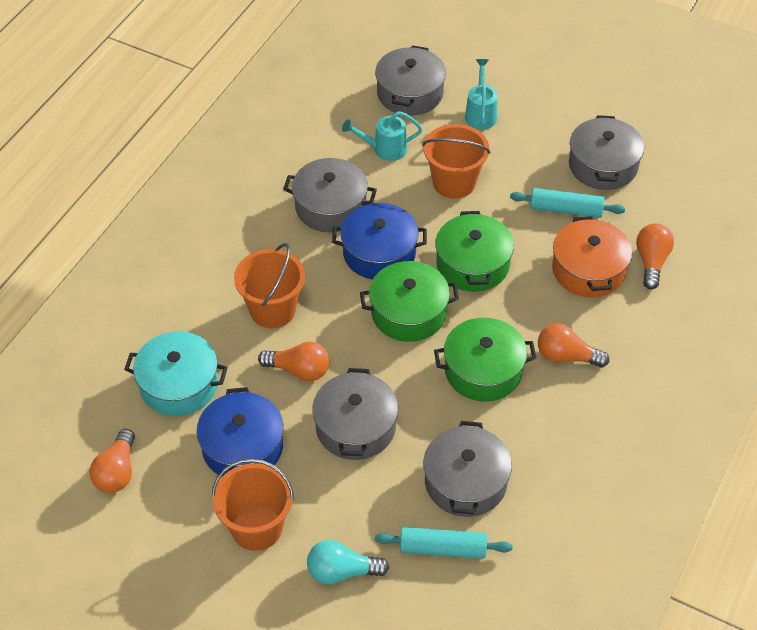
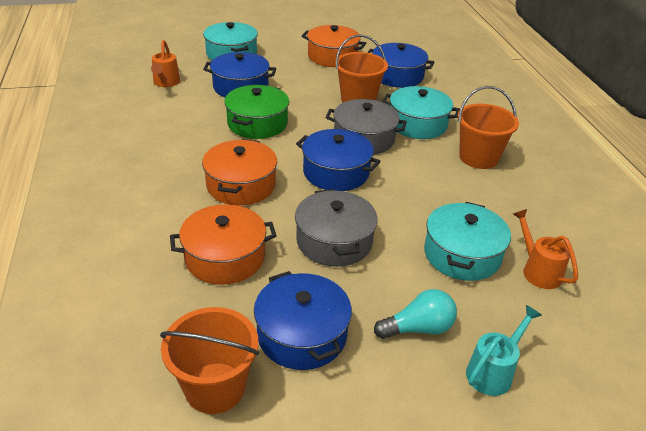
blue pot: [197,387,283,477] [332,203,427,279] = 2 -> [203,52,276,97] [254,271,352,370] [296,129,380,191] [367,43,434,88] = 4
green pot: [360,261,459,342] [434,318,537,402] [435,211,514,292] = 3 -> [224,85,289,139] = 1
grey pot: [283,158,377,232] [312,368,398,460] [375,45,446,116] [424,421,512,517] [569,115,644,190] = 5 -> [295,189,377,267] [326,99,407,155] = 2
orange light bulb: [90,429,135,493] [258,342,329,381] [538,323,609,367] [636,223,674,289] = 4 -> none = 0
orange pot: [552,216,632,298] = 1 -> [170,204,276,285] [202,139,277,206] [302,25,366,67] = 3
orange watering can: none = 0 -> [151,40,180,87] [513,209,578,289] = 2
turquoise pot: [124,331,228,416] = 1 -> [203,22,258,60] [382,86,460,139] [424,202,511,281] = 3
turquoise rolling pin: [375,527,513,559] [510,188,625,218] = 2 -> none = 0
turquoise watering can: [342,111,422,161] [465,59,497,130] = 2 -> [466,305,542,396] = 1

